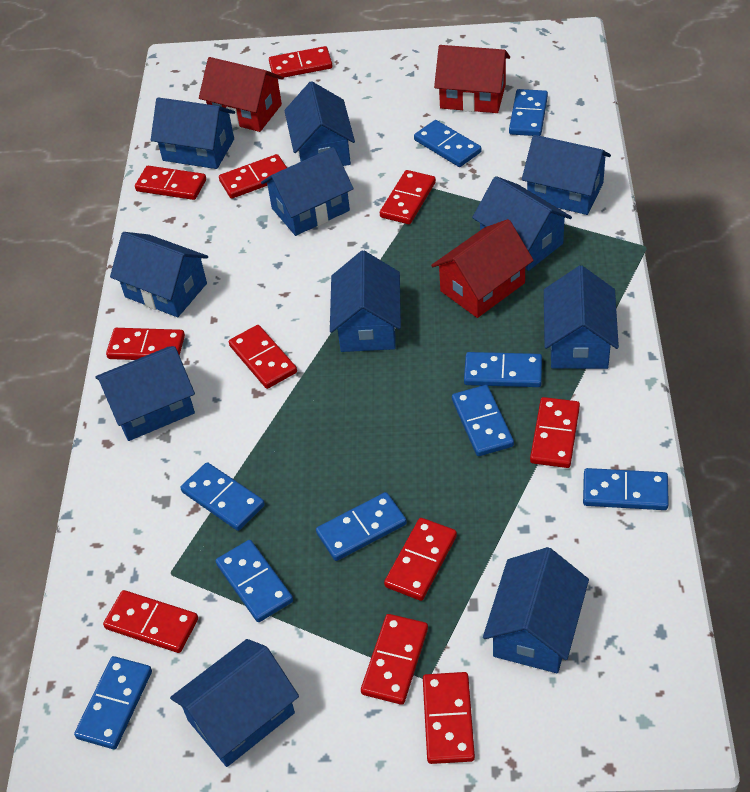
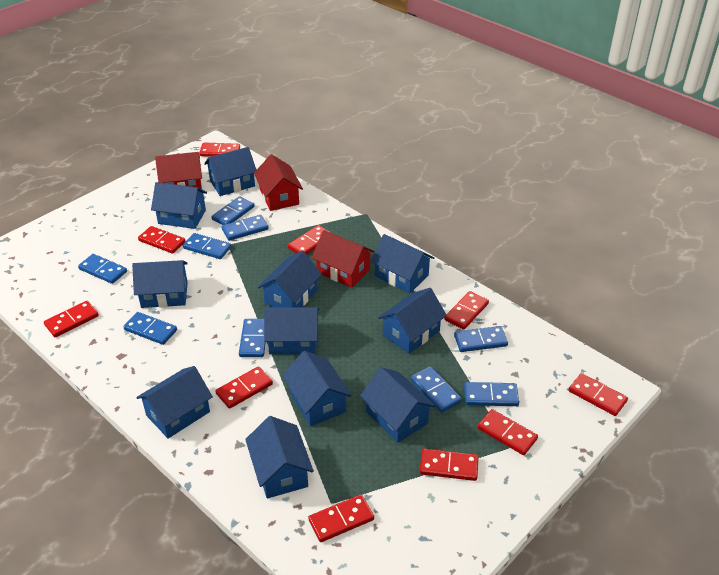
red domino: [103,590,198,653] [106,328,185,360] [135,166,206,200] [219,154,287,199] [229,325,297,389] [269,46,332,79] [361,614,428,705] [380,170,436,224] [384,518,457,601] [423,672,475,764] [530,397,580,468] = 11 -> [44,301,99,337] [138,226,186,254] [199,142,240,157] [215,366,273,409] [288,225,331,255] [308,494,374,542] [420,448,479,481] [444,291,489,330] [477,409,538,455] [569,373,628,416] = 10

